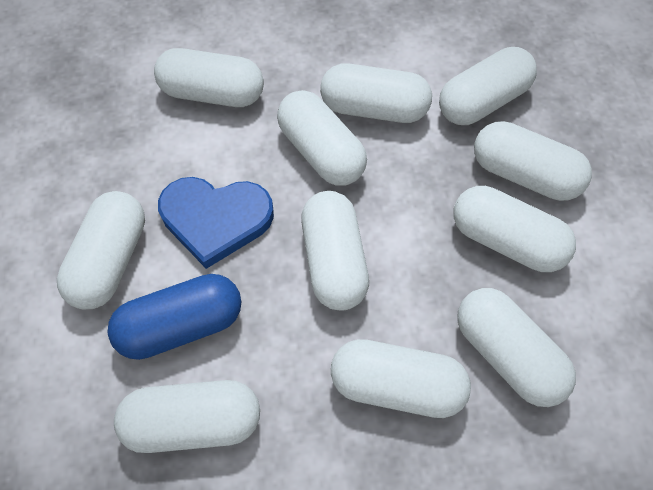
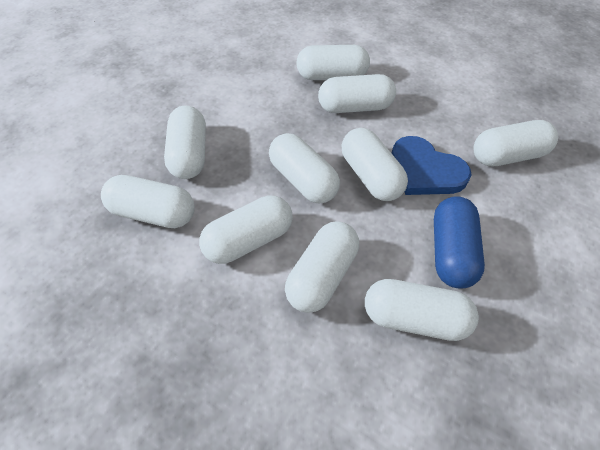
white capsule: [57,191,145,309] [114,380,260,453] [154,48,264,107] [277,90,367,186] [301,191,369,311] [320,63,432,123] [331,339,471,418] [439,47,537,125] [453,186,576,272] [457,288,576,407] [474,121,592,201] = 11 -> [101,175,195,228] [164,106,206,179] [199,196,293,264] [269,133,340,203] [285,222,359,313] [296,45,370,80] [318,74,396,113] [342,128,408,201] [365,279,479,341] [473,120,558,166] = 10

